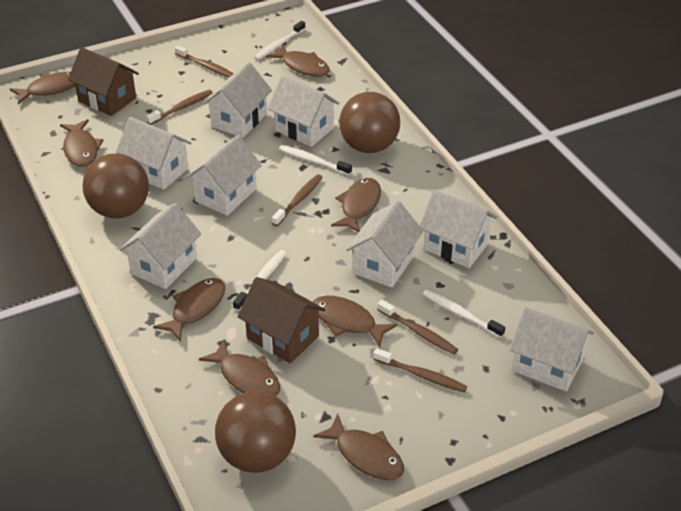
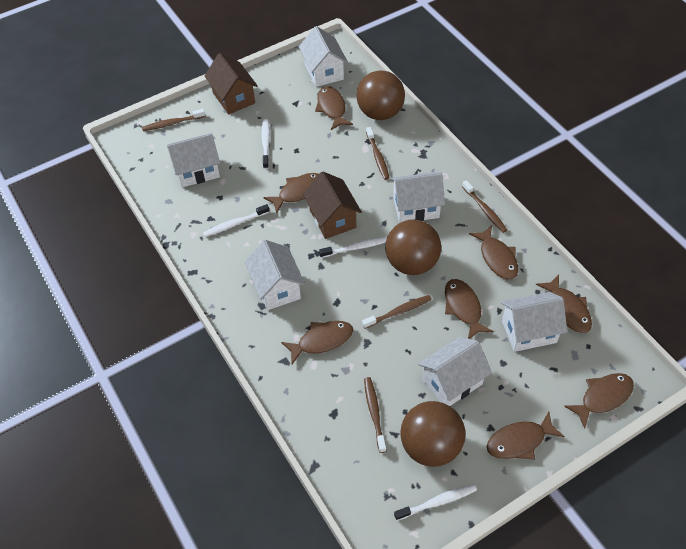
white house: [116,117,192,190] [119,202,201,289] [185,135,262,216] [203,63,272,138] [268,76,339,147] [346,201,423,288] [420,190,497,268] [510,307,594,391] = 8 -> [167,133,220,187] [245,240,305,310] [299,26,348,87] [390,172,445,223] [418,337,492,406] [501,292,567,352] = 6

